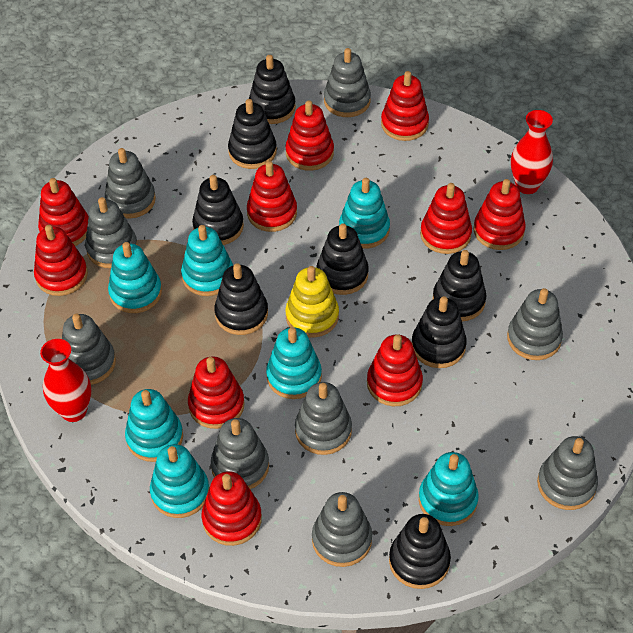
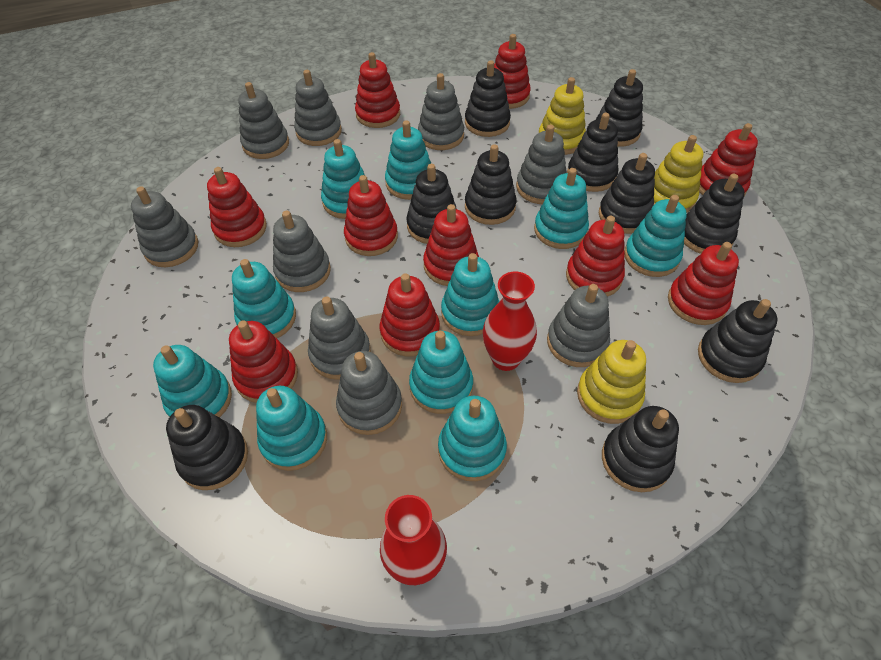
black stacking toy: [192,175,244,245] [214,263,268,335] [228,99,277,169] [249,55,296,124] [316,223,369,295] [389,514,451,589] [412,296,467,368] [433,250,486,321] = 8 -> [166,405,248,490] [406,164,457,244] [465,60,511,137] [465,144,516,225] [567,113,618,192] [596,69,643,147] [599,153,655,234] [602,406,679,492] [684,174,745,254] [698,299,778,383] = 10
turquoise stacking toy: [108,242,162,313] [125,389,183,462] [150,444,209,518] [181,225,233,296] [266,327,322,399] [339,178,390,249] [419,452,479,526] = 7 -> [153,345,232,417] [232,259,296,338] [256,386,327,471] [321,139,364,219] [385,120,431,200] [409,331,473,414] [438,396,507,481] [441,253,499,336] [534,168,589,249] [624,195,687,277] = 10
yellow stacking toy: [285,266,339,338] = 1 -> [539,77,586,155] [577,340,646,424] [653,135,703,213] = 3

